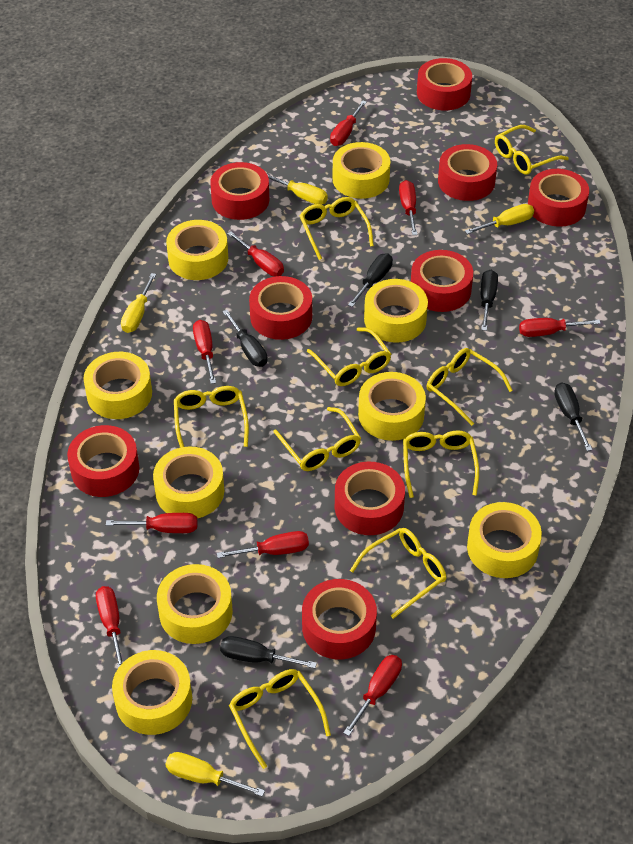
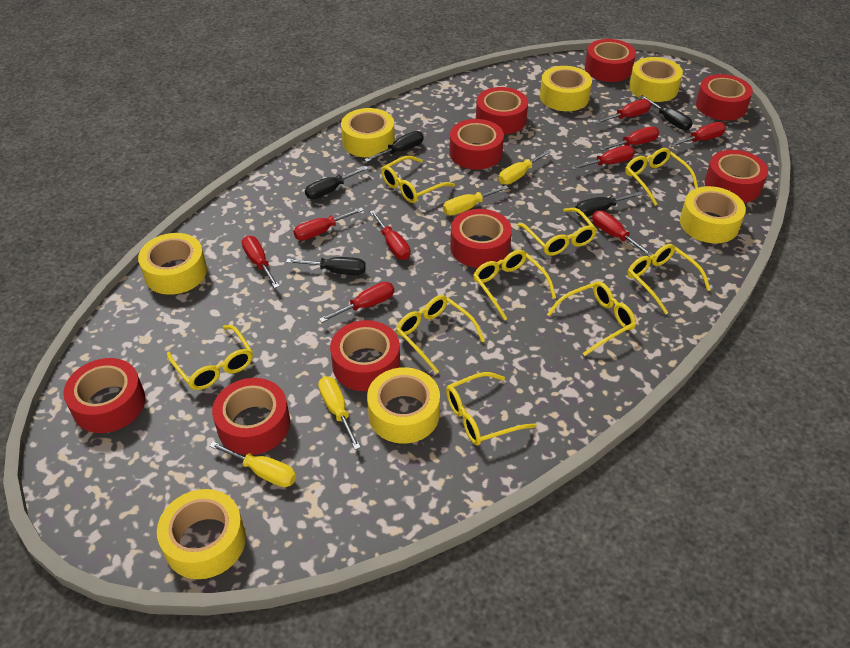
yellow tape: [83,352,152,419] [112,650,192,735] [153,446,224,518] [157,564,233,644] [166,220,228,280] [333,142,390,199] [358,372,426,441] [364,279,428,343] [467,502,542,578] = 9 -> [138,233,207,295] [157,489,246,579] [341,108,395,158] [367,367,440,444] [540,66,592,111] [629,57,683,102] [680,186,746,243] = 7

